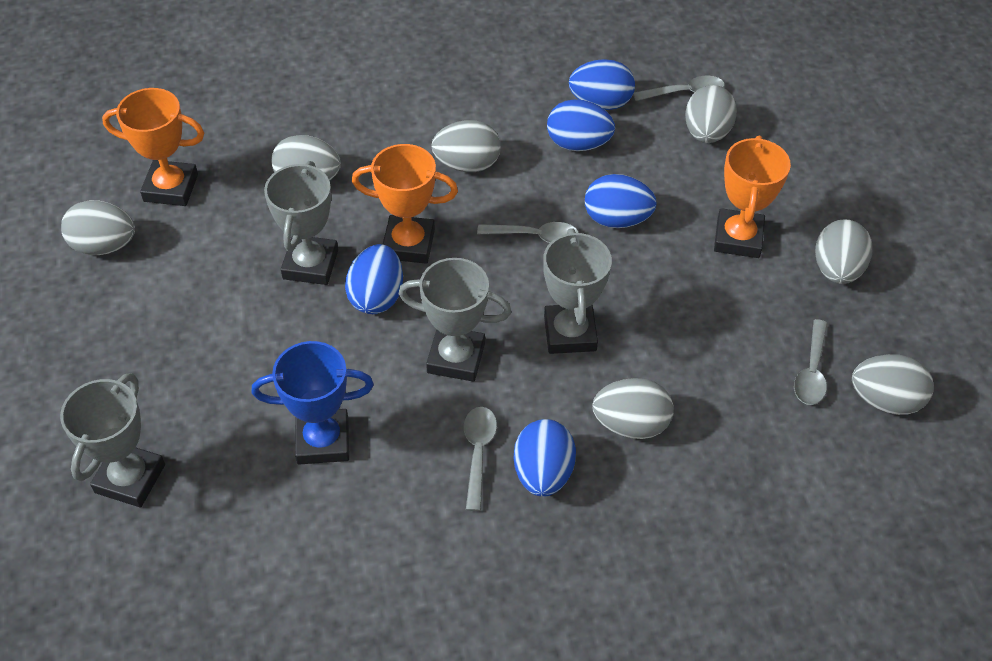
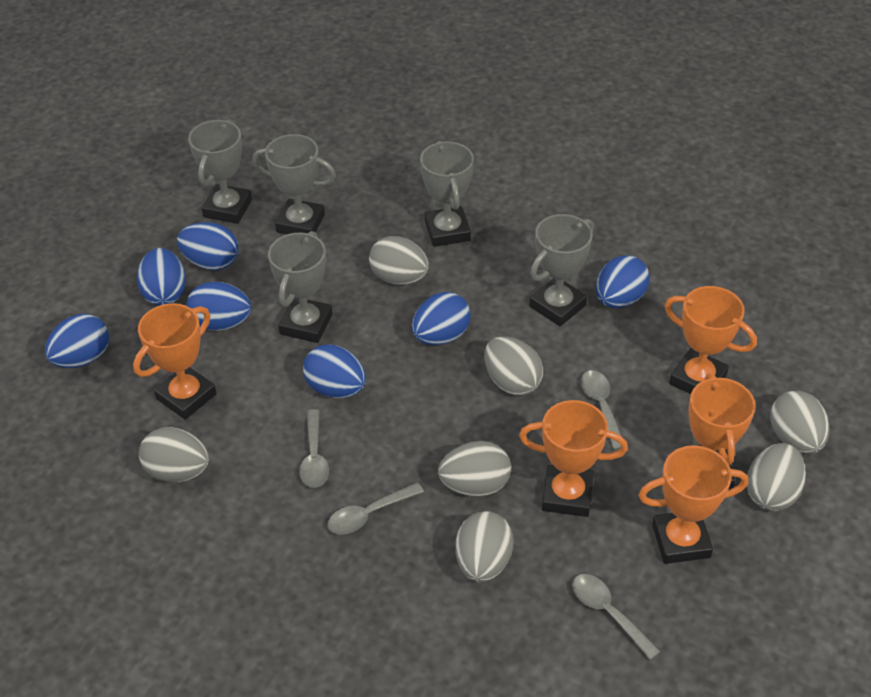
blue egg: [345,244,403,314] [514,419,576,497] [547,99,615,151] [569,59,635,110] [585,174,657,228] = 5 -> [45,314,109,368] [137,248,186,306] [177,222,239,270] [187,282,251,331] [303,344,366,398] [412,292,471,345] [596,255,650,308] = 7
blue trophy: [251,341,374,465] = 1 -> none = 0
grey trophy: [60,373,165,507] [264,161,338,285] [399,258,511,382] [543,228,612,354] = 4 -> [188,119,252,224] [252,134,336,234] [268,231,332,343] [420,141,474,247] [529,214,594,326] = 5
orange trophy: [102,88,204,206] [352,144,458,264] [714,135,791,258] = 3 -> [133,303,217,420] [519,400,628,517] [638,445,748,564] [665,286,757,394] [680,373,756,490] = 5

